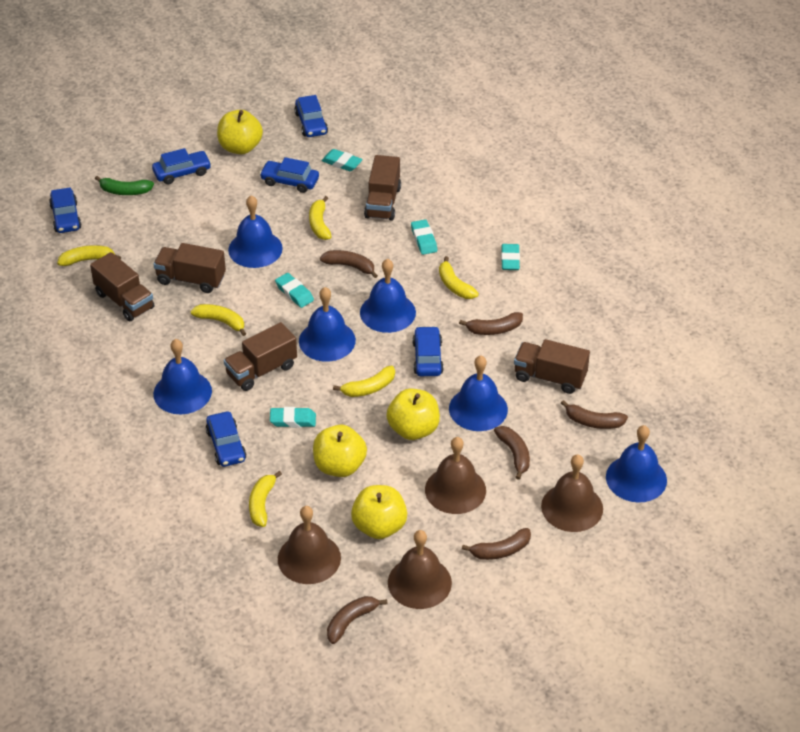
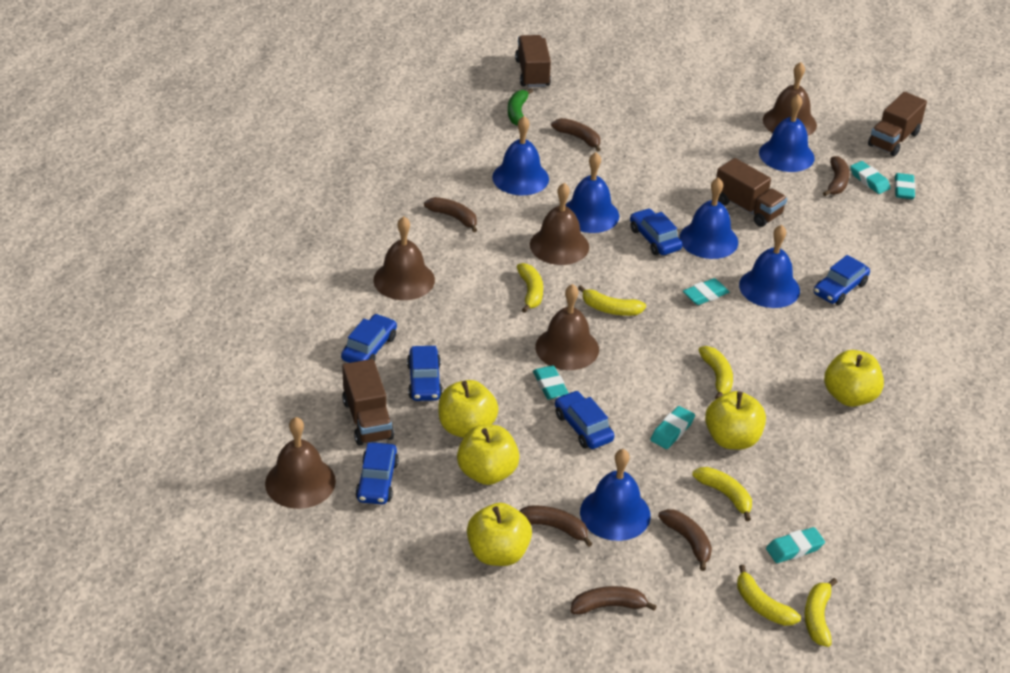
brown bell: [278,506,341,584] [388,530,452,609] [425,437,486,514] [541,454,603,532] = 4 -> [265,417,336,509] [373,216,435,300] [530,183,589,265] [535,284,599,370] [763,62,817,136] = 5
brown truck: [90,252,154,321] [153,243,226,293] [224,322,297,391] [364,155,401,221] [514,339,590,394] = 5 -> [342,359,394,446] [515,35,551,87] [716,158,787,227] [868,92,927,156] = 4
turquoise eraser: [270,407,316,428] [275,273,314,308] [322,149,363,171] [411,219,437,255] [501,244,520,270] = 5 -> [533,366,569,399] [650,406,695,449] [683,278,729,305] [766,527,825,563] [850,161,890,194] [894,173,916,199] = 6
yellow apple: [217,110,263,154] [313,425,367,477] [351,485,407,539] [387,389,440,440] = 4 -> [438,380,499,438] [457,425,520,485] [467,503,532,566] [705,391,766,450] [824,350,884,407] = 5

